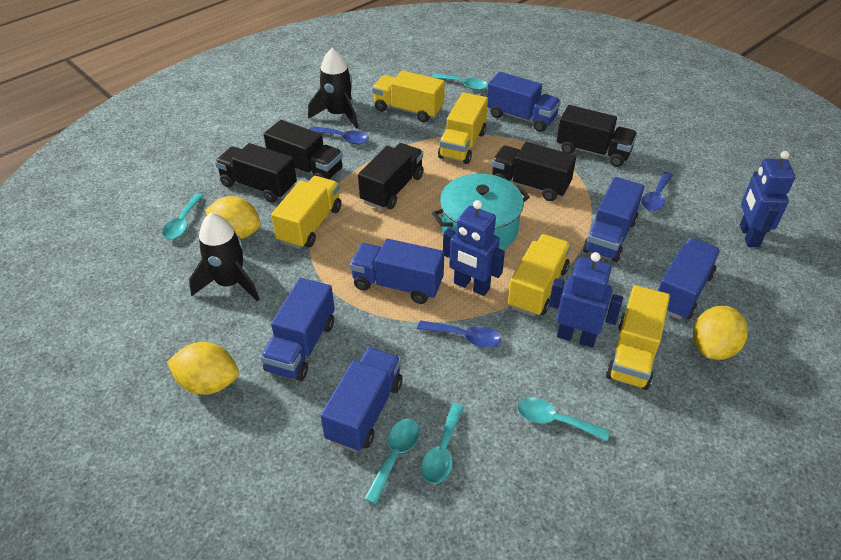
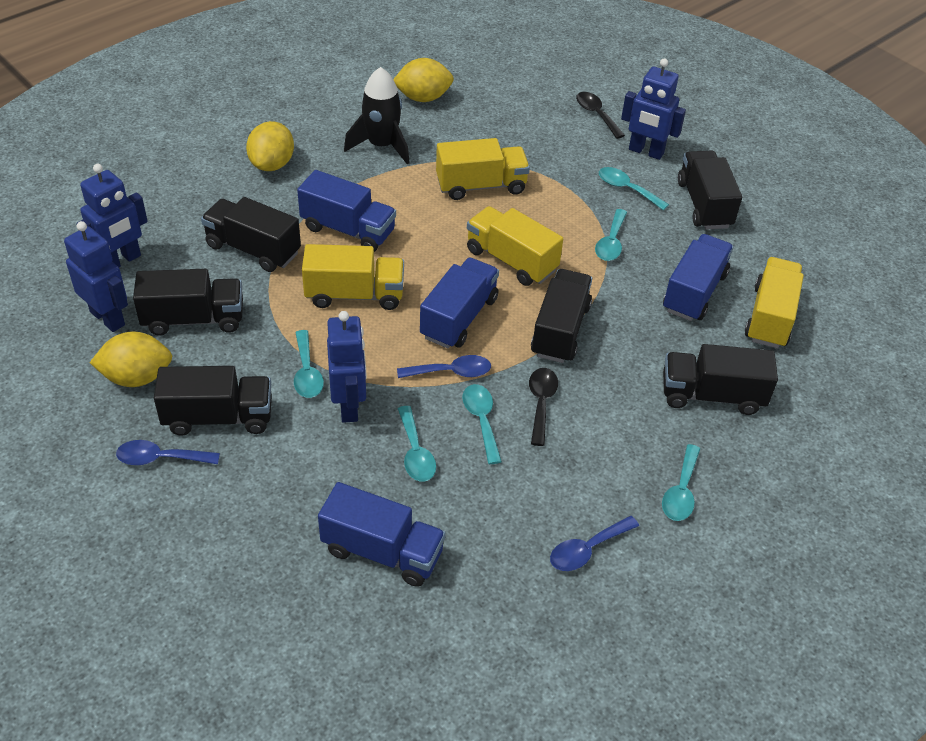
black rocket: [189,213,260,301] [308,48,358,129] = 2 -> [344,67,410,165] = 1
black spoon: none = 0 -> [529,368,558,446] [576,92,625,139] = 2
black truck: [215,143,297,203] [264,120,343,179] [358,143,424,210] [492,142,576,201] [557,105,637,167] = 5 -> [133,269,243,336] [154,366,272,436] [201,197,301,272] [531,269,592,363] [663,344,778,415] [678,150,742,230] = 6
blue robot: [443,200,505,296] [549,252,623,348] [740,151,795,247] = 3 -> [64,221,128,332] [77,164,148,267] [327,311,367,423] [621,58,686,160] = 4
blue truck: [260,278,335,381] [321,347,403,452] [350,239,444,304] [487,72,561,132] [583,177,644,262] [658,238,721,320] = 6 -> [297,170,396,252] [318,482,446,587] [420,257,499,349] [663,234,734,321] = 4
turquoise pot: [432,174,530,250] = 1 -> none = 0
turquoise spoon: [162,193,204,239] [364,418,420,504] [421,404,464,484] [432,73,488,90] [517,398,610,441] = 5 -> [294,330,324,398] [398,406,436,482] [462,384,502,464] [595,209,627,261] [599,167,669,210] [662,444,700,521] = 6
yellow truck: [271,176,342,249] [372,70,445,123] [438,92,488,164] [508,234,571,317] [606,285,670,390] = 5 -> [302,244,404,310] [436,138,530,200] [467,206,563,286] [745,257,804,348] = 4

